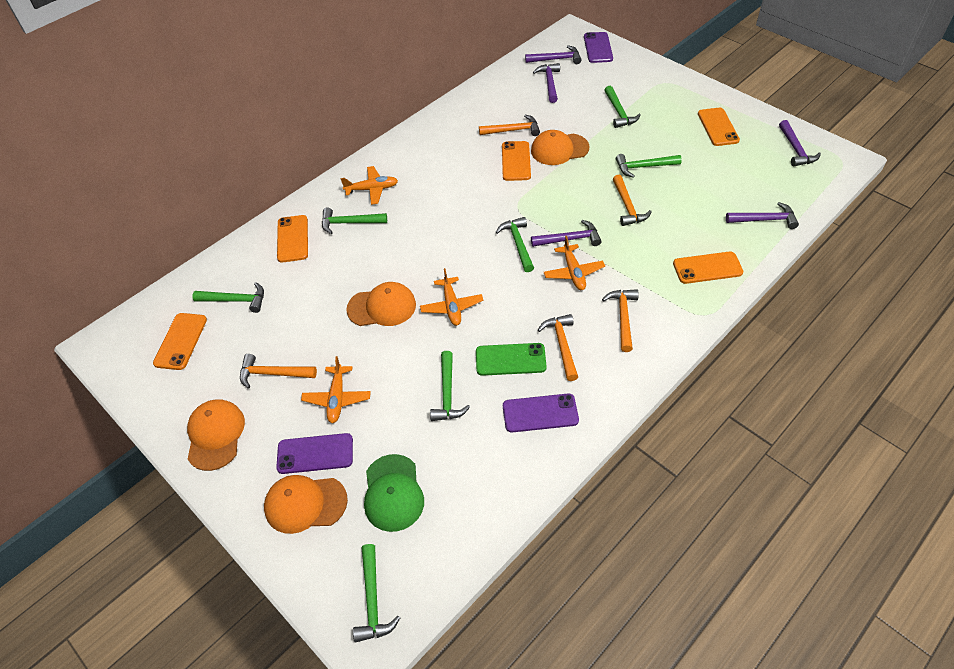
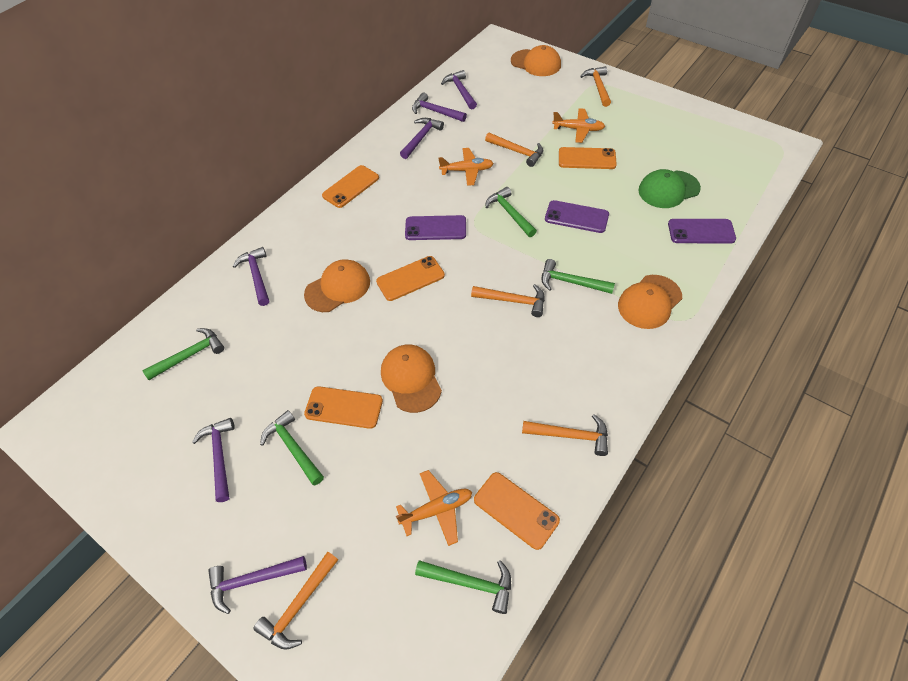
green hammer: [192,282,264,313] [322,207,387,234] [353,544,400,643] [430,351,470,421] [495,217,534,272] [605,86,641,128] [616,154,682,178] = 7 -> [143,328,224,380] [260,410,324,486] [415,560,511,614] [485,187,537,237] [541,259,615,294] = 5
green phone: [476,343,547,376] = 1 -> none = 0
orange plane: [301,356,371,423] [341,166,398,205] [420,268,484,326] [544,236,605,290] = 4 -> [396,470,472,546] [438,148,494,186] [552,108,605,143] = 3
purple hammer: [525,45,581,64] [531,220,602,247] [533,63,560,103] [726,202,799,229] [779,120,821,166] = 5 -> [192,418,235,502] [208,556,307,614] [233,247,269,306] [400,118,444,159] [412,93,467,122] [441,70,477,110] = 6

